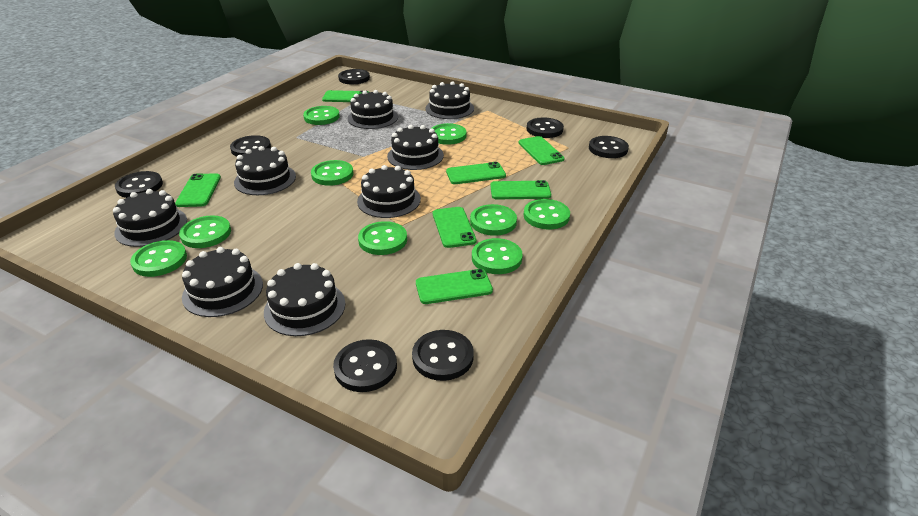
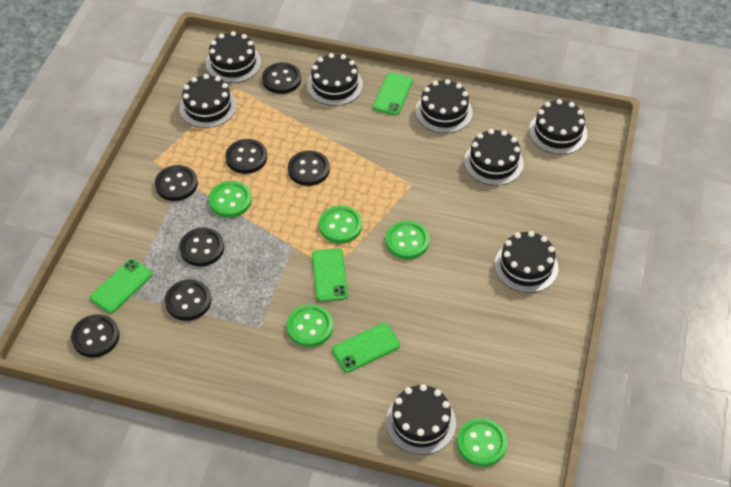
green button: [130,240,187,277] [179,215,231,248] [303,106,340,125] [311,160,353,186] [358,221,407,255] [432,123,466,145] [470,204,517,236] [472,238,523,274] [524,199,570,229] = 9 -> [209,181,252,218] [287,304,333,347] [319,206,362,243] [386,221,429,259] [457,418,507,466] = 5
green phone: [175,173,221,207] [322,90,369,102] [416,269,493,304] [433,207,476,248] [446,162,506,184] [490,180,551,199] [519,136,565,165] = 7 -> [90,259,153,313] [312,248,348,302] [332,323,400,372] [373,72,413,115] = 4

